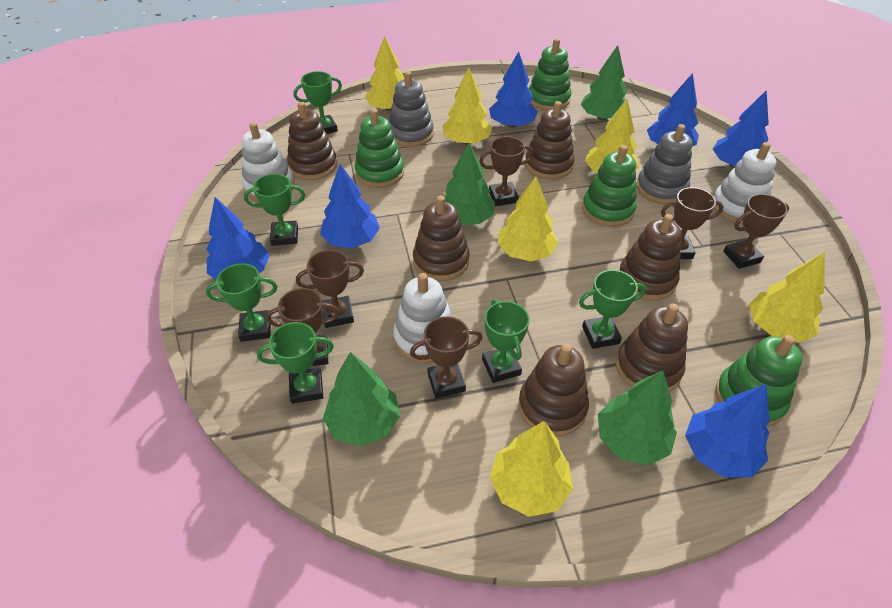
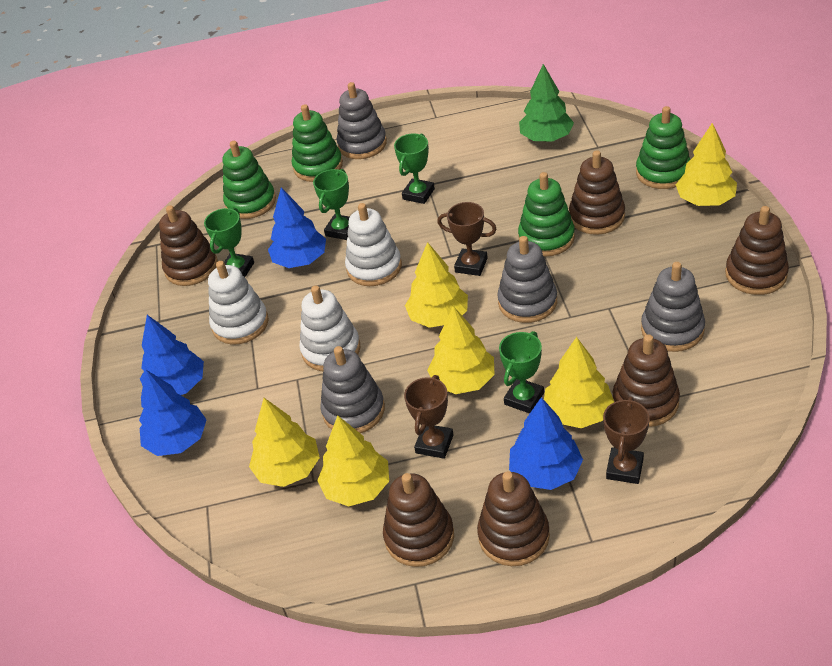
blue tree: [207,197,270,279] [320,164,380,248] [489,52,538,128] [647,73,699,146] [685,384,770,477] [713,90,769,168] = 6 -> [139,370,206,456] [140,315,204,395] [268,187,326,268] [509,397,583,490] = 4
brown trophy: [266,288,339,366] [296,250,364,328] [410,316,482,399] [479,136,534,206] [661,187,723,259] [723,194,789,269] = 6 -> [404,375,453,459] [437,202,497,276] [603,397,650,484] = 3
green tree: [323,352,400,447] [444,143,495,225] [581,45,627,120] [598,370,677,465] = 4 -> [519,64,574,142] = 1
green trophy: [206,263,277,342] [244,174,305,246] [257,322,334,404] [294,71,342,134] [482,299,530,383] [579,270,646,349] = 6 -> [204,207,254,277] [313,169,350,240] [394,133,435,204] [499,331,544,414] = 4
grey stacking toy: [389,71,434,147] [636,124,692,205] = 2 -> [320,346,385,433] [337,82,387,159] [497,236,557,323] [641,262,705,352] = 4

